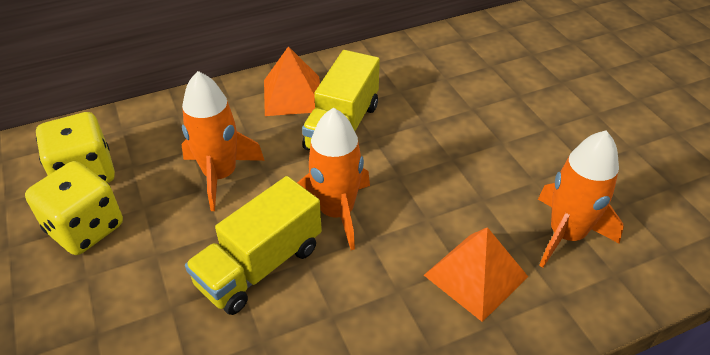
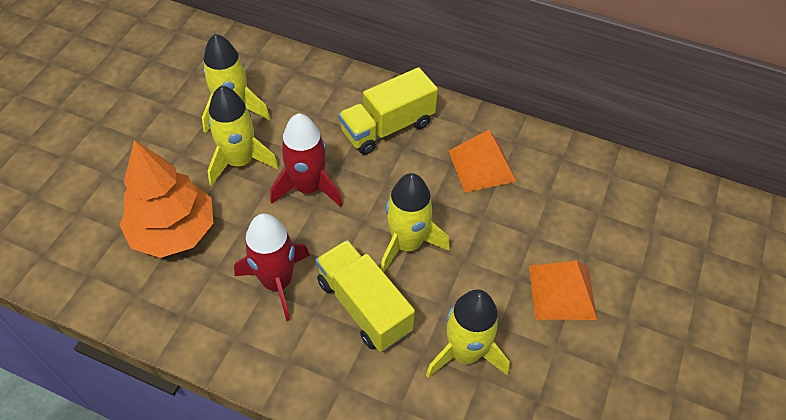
orange rocket: [181,71,265,211] [297,108,370,250] [538,130,624,268] = 3 -> none = 0
orange tree: none = 0 -> [119,140,213,258] = 1
red rocket: none = 0 -> [234,214,310,321] [270,113,343,207] = 2
yellow dice: [25,161,123,255] [36,112,115,183] = 2 -> none = 0
yellow rocket: none = 0 -> [202,34,270,133] [207,85,279,186] [381,173,450,272] [426,290,510,378] = 4

